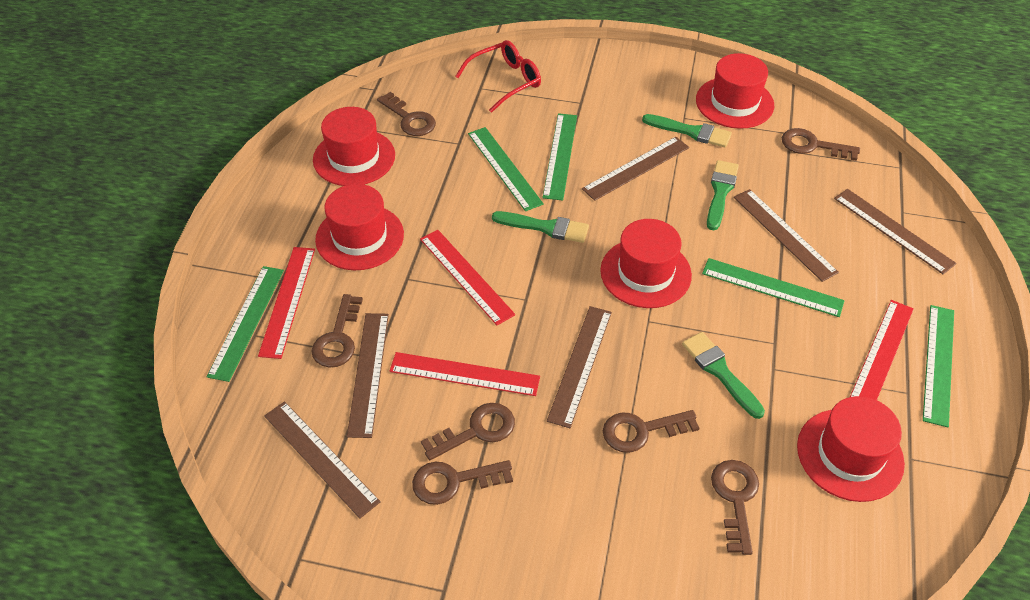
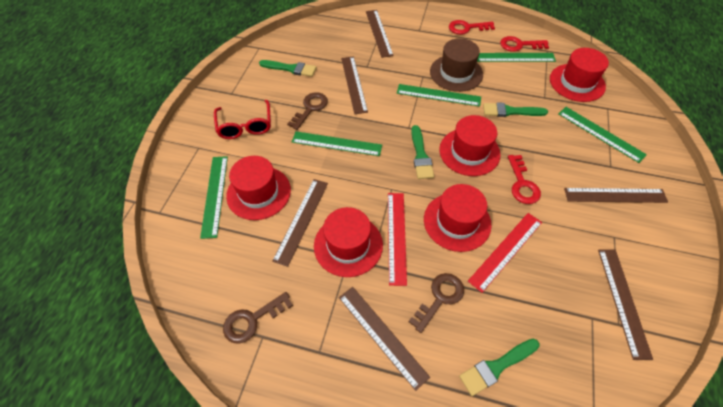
brown hat: none = 0 -> [430,38,483,92] = 1
brown key: [311,294,363,367] [377,92,436,136] [412,460,513,505] [421,403,515,461] [603,410,699,453] [711,460,759,555] [782,128,860,161] = 7 -> [223,292,293,344] [287,92,328,130] [409,273,464,333] = 3
red key: none = 0 -> [449,20,495,35] [500,36,549,52] [508,155,541,204] = 3
red ruler: [258,247,315,359] [389,352,540,396] [420,230,515,325] [850,300,914,400] = 4 -> [388,193,407,286] [468,213,542,293] = 2

